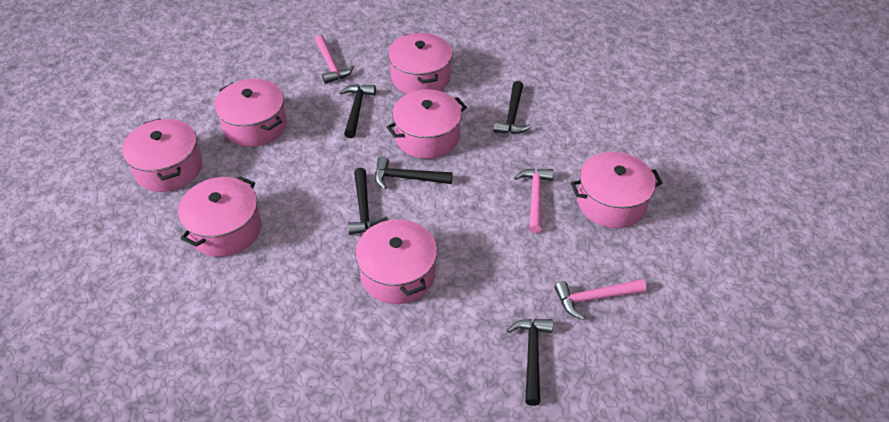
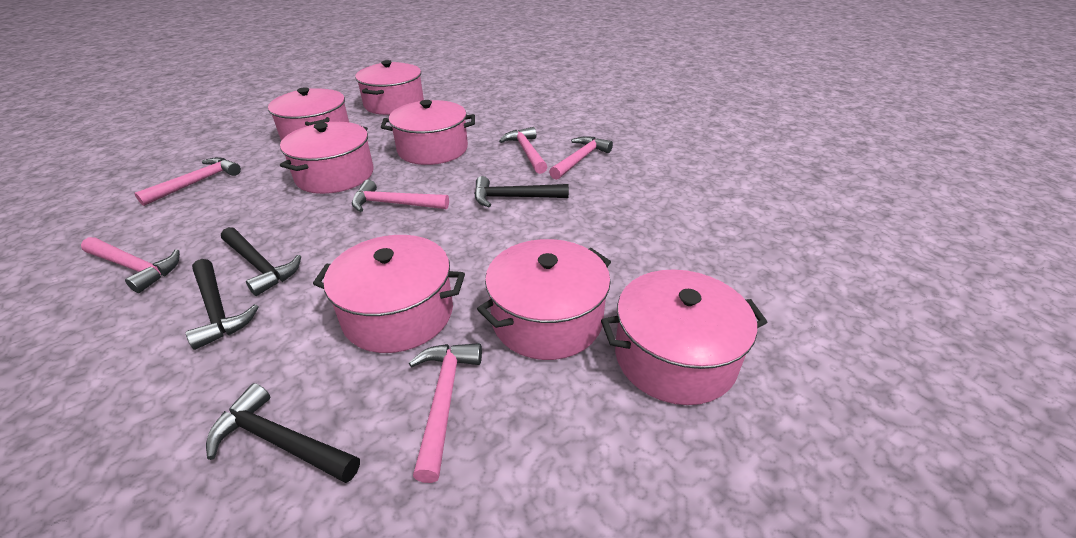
black hammer: [339,84,376,138] [348,168,389,235] [375,156,453,189] [493,81,531,134] [507,319,553,406] = 5 -> [186,259,258,350] [206,383,360,483] [221,227,301,296] [474,176,569,207] = 4
pink hammer: [314,35,354,84] [514,168,554,233] [554,279,646,320] = 3 -> [81,237,180,293] [134,157,241,206] [352,180,449,212] [409,343,482,483] [499,127,547,174] [549,136,613,180] = 6

